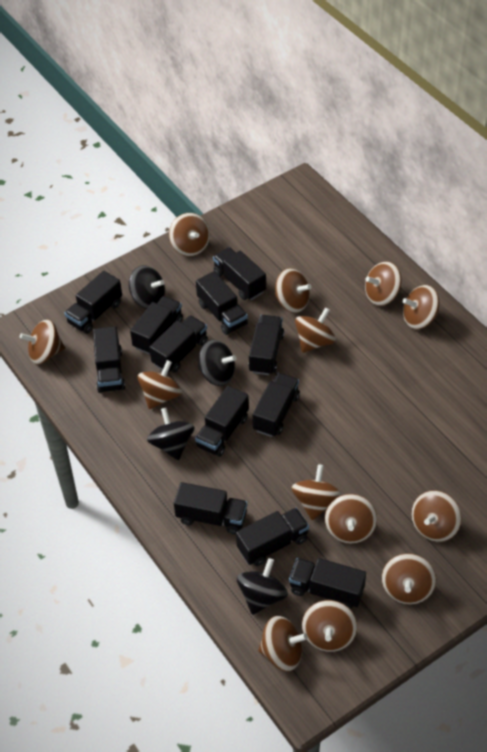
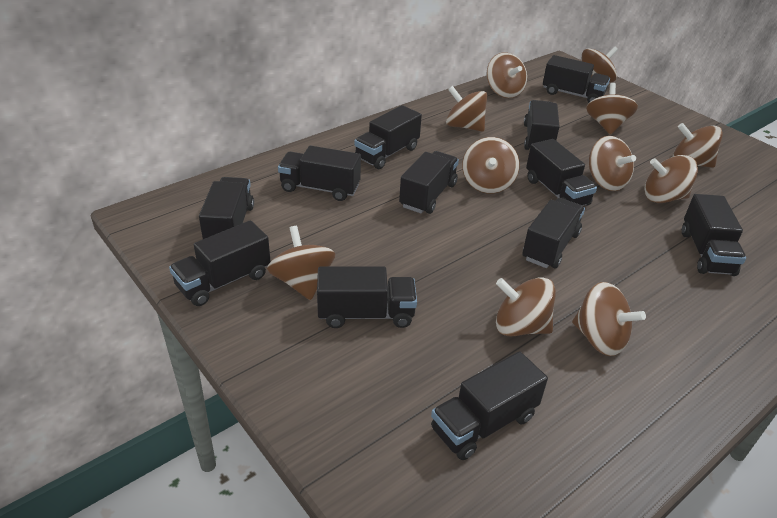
black spinning top: [129,265,165,309] [147,408,194,460] [198,340,236,386] [237,558,288,615] = 4 -> none = 0
brown spinning top: [20,319,65,365] [137,360,182,409] [169,213,210,256] [258,616,308,671] [275,268,311,313] [291,464,342,520] [295,307,336,353] [302,600,357,652] [325,494,377,544] [365,261,401,306] [382,553,436,605] [402,285,439,329] [411,490,462,542] = 13 -> [267,226,335,300] [446,86,487,132] [462,137,519,193] [487,52,527,98] [496,277,556,336] [572,282,646,356] [582,47,618,83] [586,83,638,135] [589,136,636,191] [644,155,698,203] [673,123,723,168] = 11

